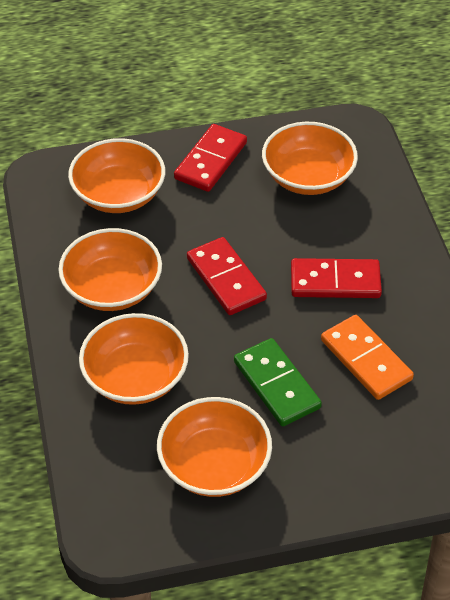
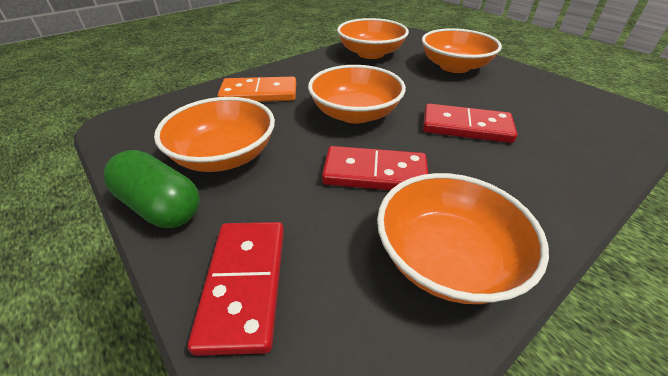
green capsule: none = 0 -> [104,150,200,228] = 1
green domino: [234,338,322,426] = 1 -> none = 0

